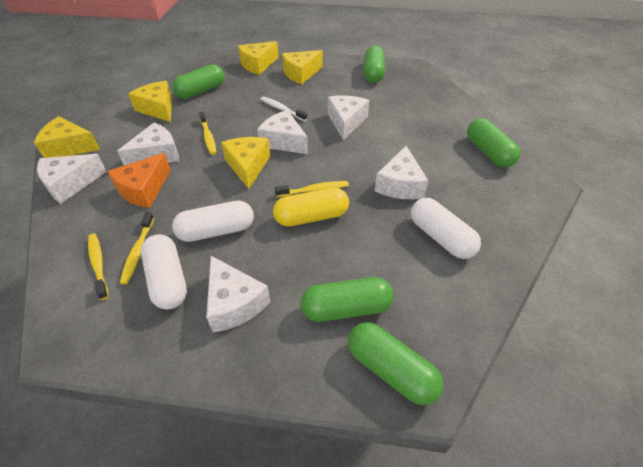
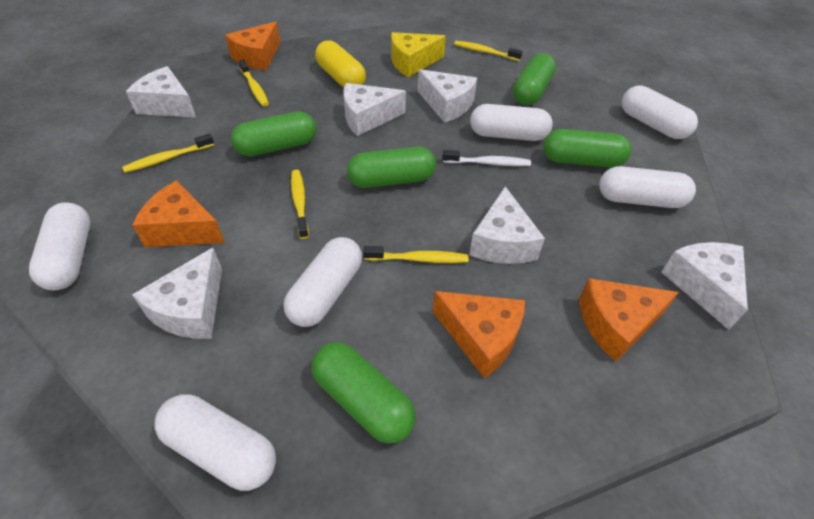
orange cheese: [107,153,171,208] = 1 -> [133,180,225,247] [225,22,280,70] [433,291,525,378] [579,278,679,362] = 4
white capsule: [141,234,187,310] [172,201,254,242] [411,198,481,259] = 3 -> [29,202,90,290] [154,394,276,491] [283,237,362,327] [470,104,553,141] [599,166,696,208] [622,85,698,139] = 6
yellow cheese: [34,116,100,158] [128,81,172,122] [221,137,270,189] [238,41,279,75] [282,50,323,84] = 5 -> [391,32,446,77] = 1
yellow toothbrush: [88,234,108,300] [120,212,154,284] [199,112,216,155] [275,181,349,197] = 4 -> [122,134,214,173] [239,60,269,107] [291,170,309,239] [363,246,469,263] [454,41,522,61] = 5

